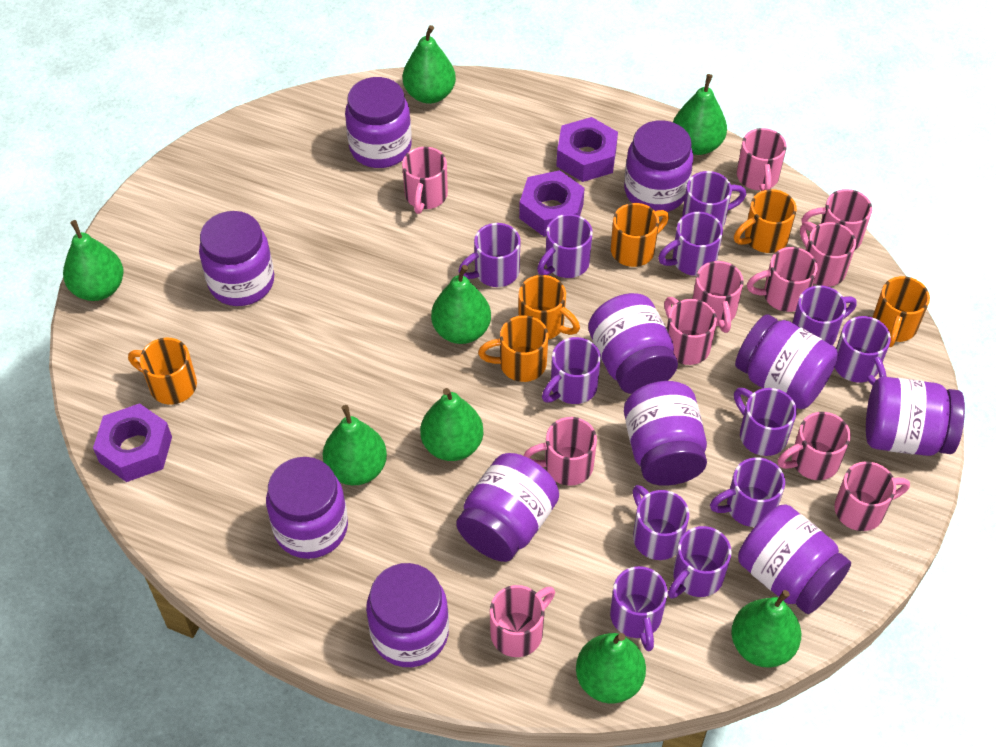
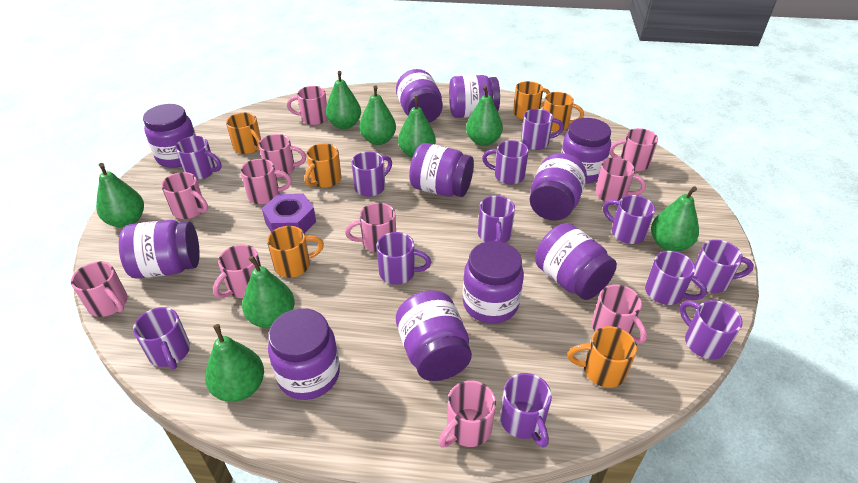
purple nut: [93,403,172,482] [519,170,585,237] [556,117,618,182] = 3 -> [262,193,316,233] = 1

